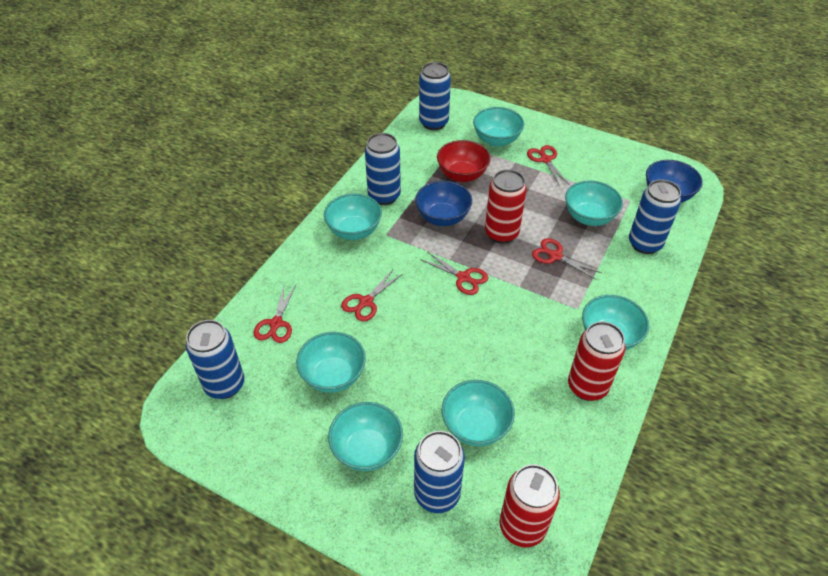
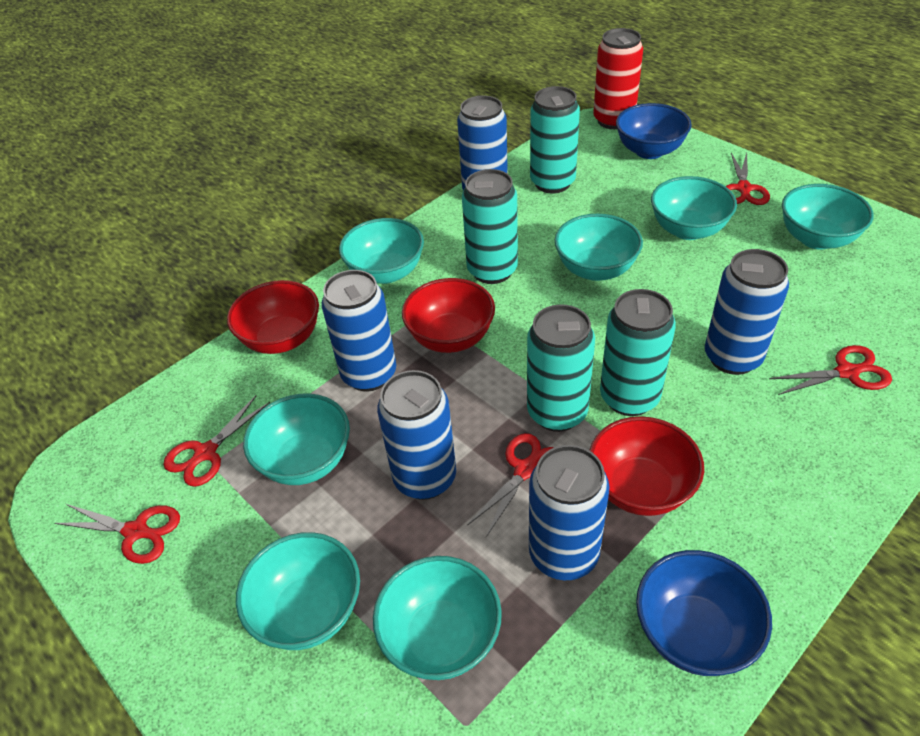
red bowl: [437,140,491,182] = 1 -> [227,280,319,354] [402,278,495,353] [589,416,704,516] = 3
red can: [485,169,527,244] [499,464,560,548] [568,321,626,401] = 3 -> [593,28,643,129] = 1
turquoise can: none = 0 -> [462,169,518,284] [527,305,595,432] [530,86,580,193] [600,289,676,416] = 4

